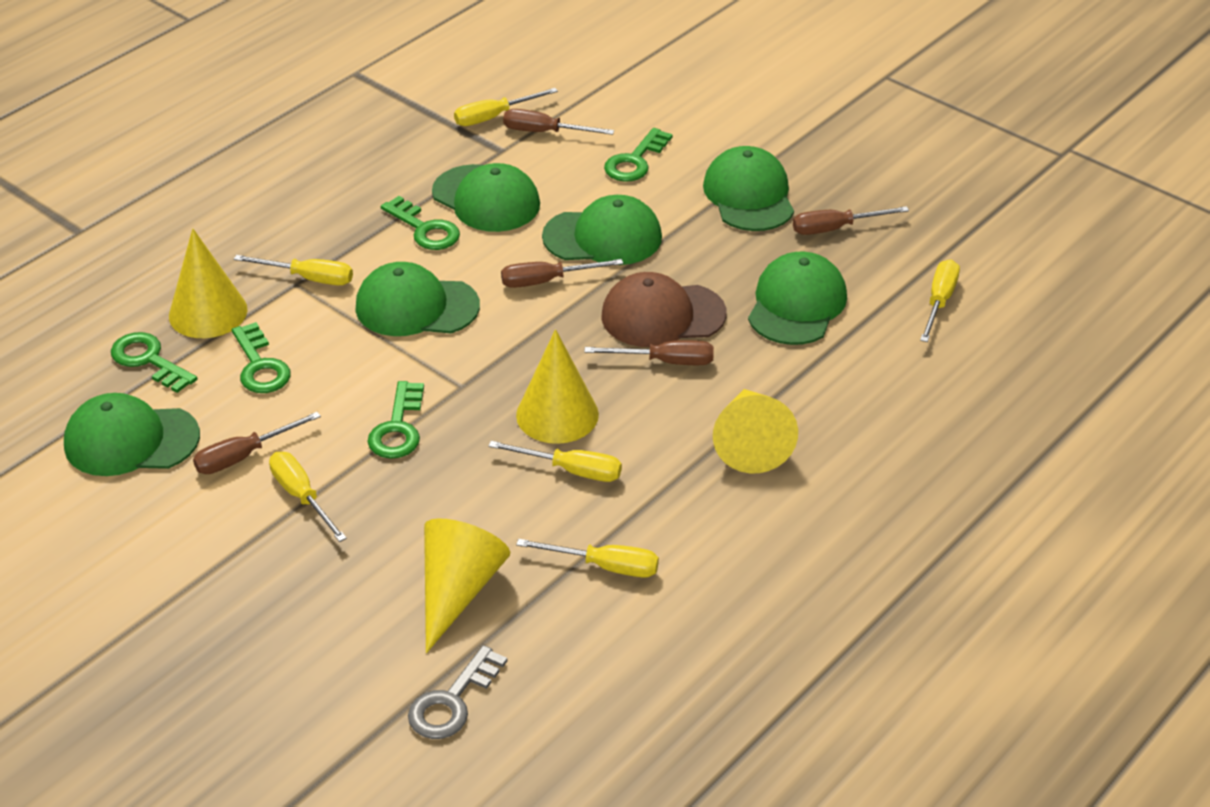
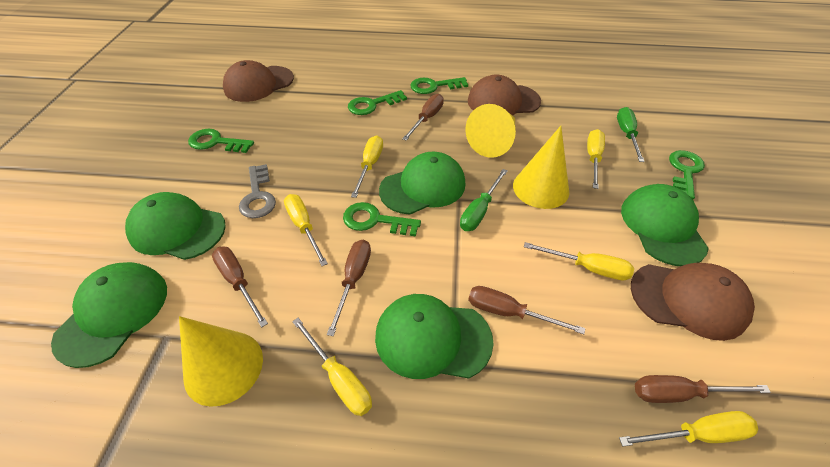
brown cap: [601,272,727,347] = 1 -> [223,60,294,102] [468,75,541,116] [631,263,755,341] = 3
green cap: [64,393,200,476] [355,262,480,336] [432,163,540,232] [542,195,662,265] [703,146,794,231] [748,252,847,345] = 6 -> [51,262,167,368] [125,192,226,260] [375,294,494,379] [379,152,466,214] [621,184,709,266] = 5
green screwdriver: none = 0 -> [460,169,507,231] [617,107,645,162] = 2
yellow cone: [169,228,247,338] [424,519,510,653] [516,329,599,444] [713,389,798,473] = 4 -> [179,316,263,407] [465,104,516,158] [513,126,569,209] = 3

